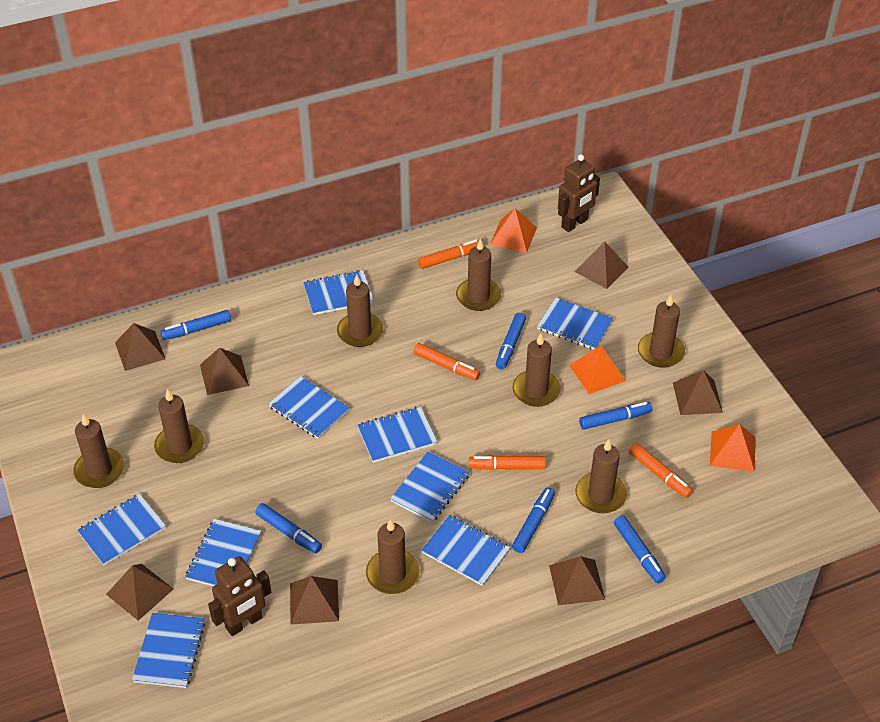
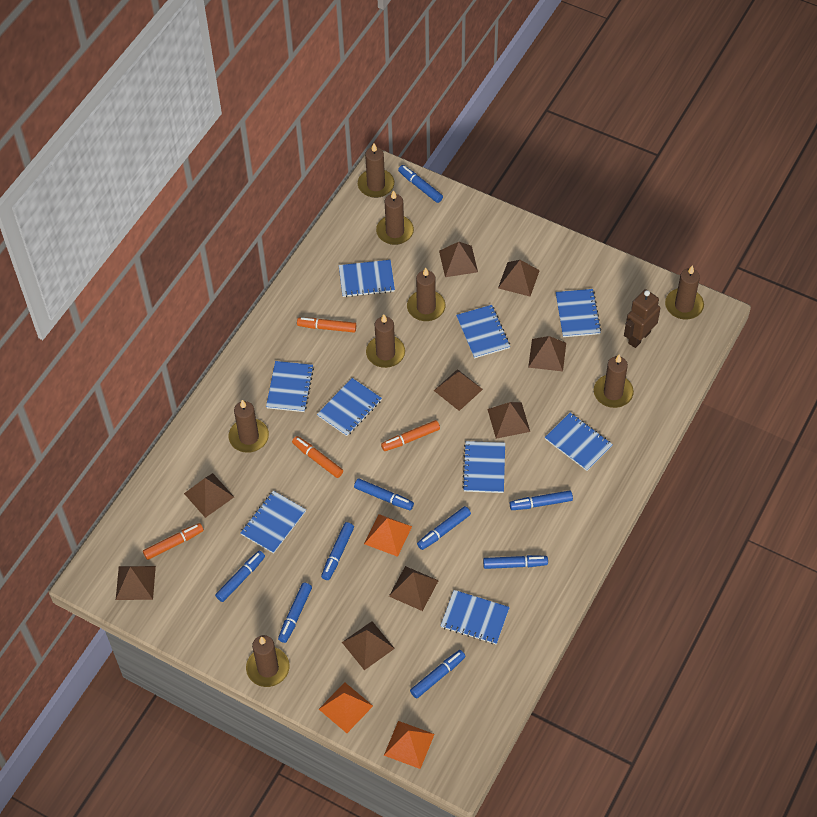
blue marker: [160,310,231,340] [255,503,322,553] [496,313,526,369] [512,487,555,553] [579,402,652,430] [614,515,666,583] = 6 -> [215,551,265,602] [278,583,312,643] [321,522,354,580] [354,479,414,510] [398,165,443,203] [410,650,466,698] [417,506,471,550] [483,555,548,569] [510,490,573,510] = 9
brown pyramid: [106,563,173,621] [115,323,165,371] [200,347,249,395] [290,576,339,625] [549,556,605,606] [574,242,628,289] [673,370,723,415] = 7 -> [116,566,156,600] [184,473,234,518] [342,621,395,670] [389,566,439,611] [434,369,483,411] [439,242,478,277] [487,402,530,439] [498,260,540,296] [528,336,566,371] = 9
brown robot: [208,556,271,636] [558,154,600,232] = 2 -> [624,289,660,348] = 1

